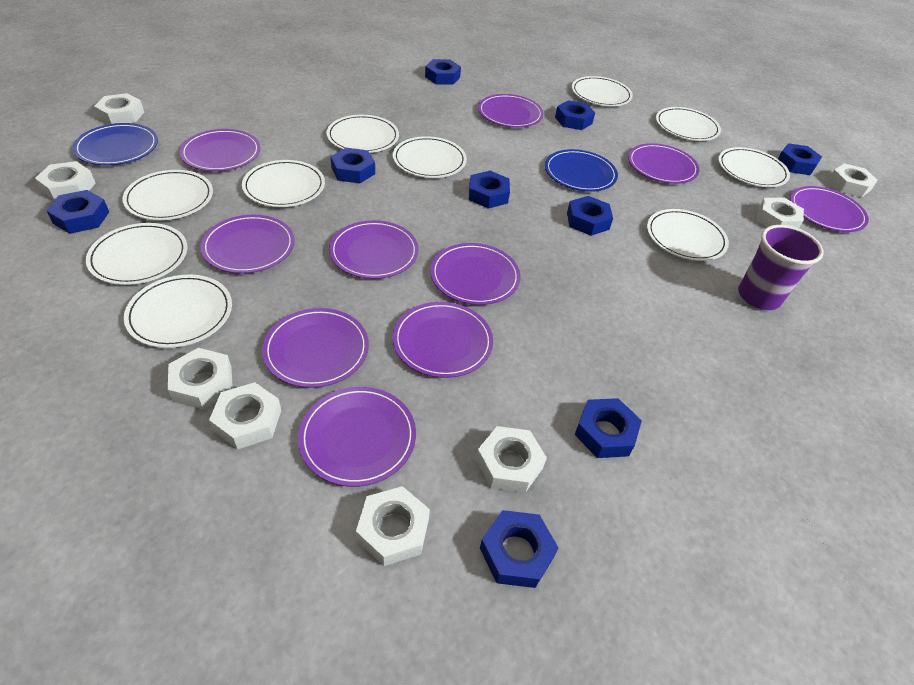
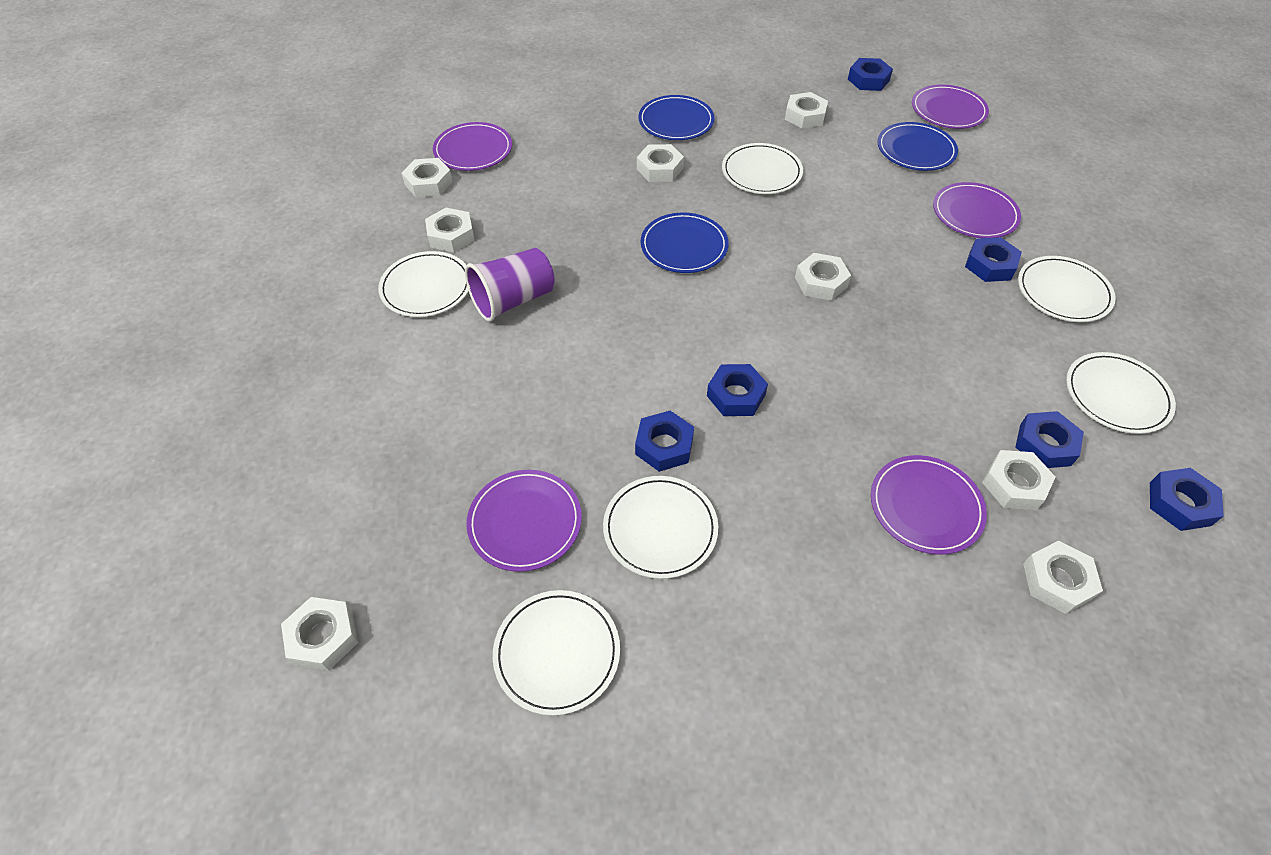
blue nut: [46,190,109,234] [330,148,375,183] [425,59,461,85] [469,171,510,209] [480,510,559,588] [555,100,595,130] [567,196,613,236] [575,398,642,458] [778,143,822,175] = 9 -> [635,411,694,472] [707,364,768,416] [848,58,893,91] [965,237,1022,282] [1015,411,1084,468] [1150,468,1224,531] = 6
blue plate: [73,123,158,165] [545,149,618,192] = 2 -> [638,95,715,140] [641,212,729,273] [877,122,958,171] = 3
purple plate: [180,129,260,171] [200,215,294,273] [262,308,369,388] [298,387,416,487] [329,220,419,279] [393,302,493,378] [430,243,520,305] [478,94,544,128] [628,143,699,184] [790,186,869,232] = 10 -> [433,122,512,171] [466,470,582,572] [871,455,987,555] [912,85,989,129] [933,182,1021,238] = 5
white plate: [86,223,188,285] [122,170,213,220] [124,275,232,348] [242,160,325,207] [327,115,399,153] [393,136,467,178] [572,76,633,106] [647,209,729,261] [656,107,721,141] [718,147,790,187] = 10 -> [378,251,469,317] [493,590,620,716] [603,476,718,579] [722,143,803,194] [1018,256,1116,322] [1066,352,1176,434] = 6

